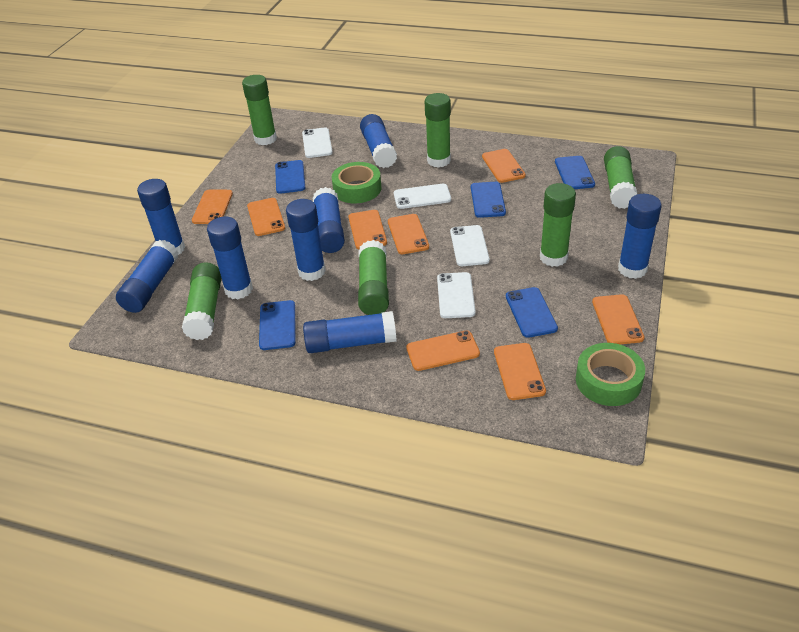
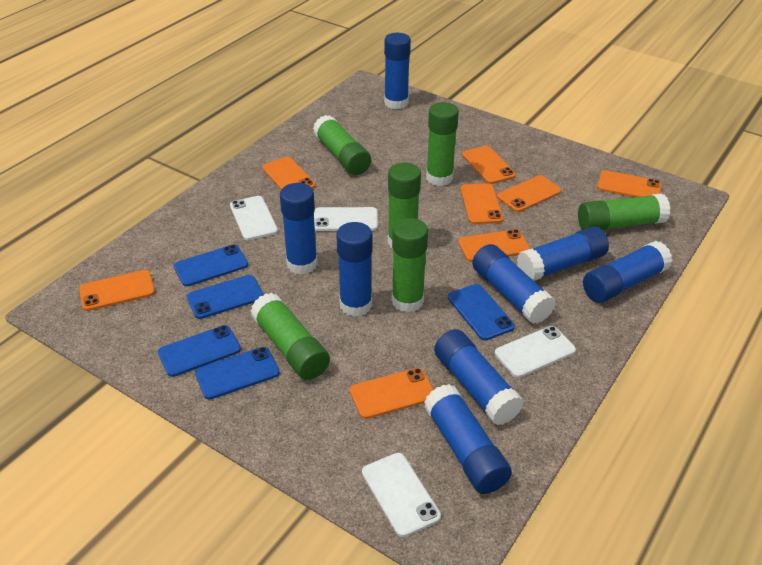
green tape: [332,162,382,203] [576,343,645,406] = 2 -> none = 0

